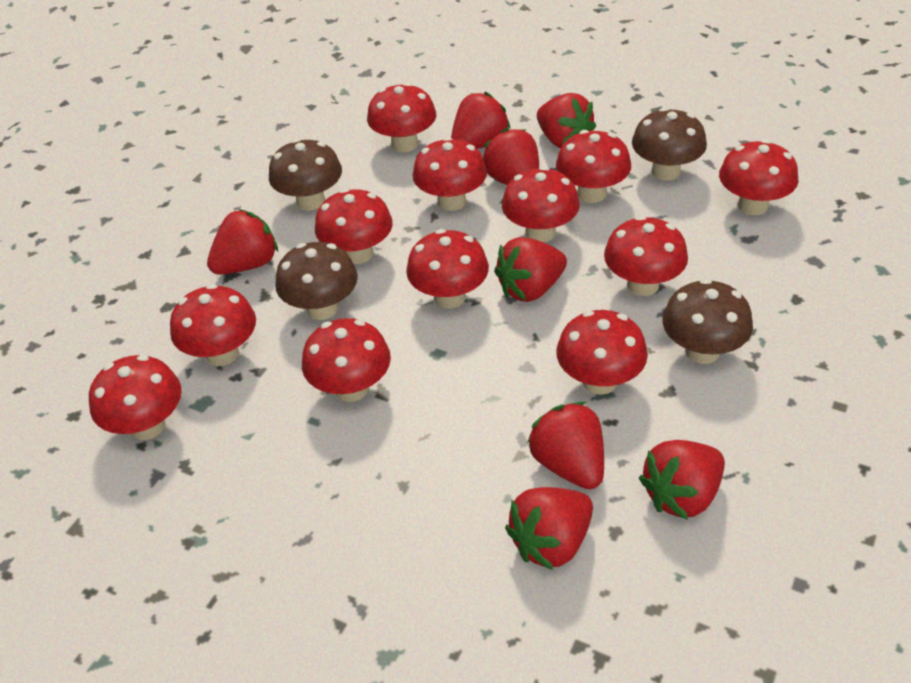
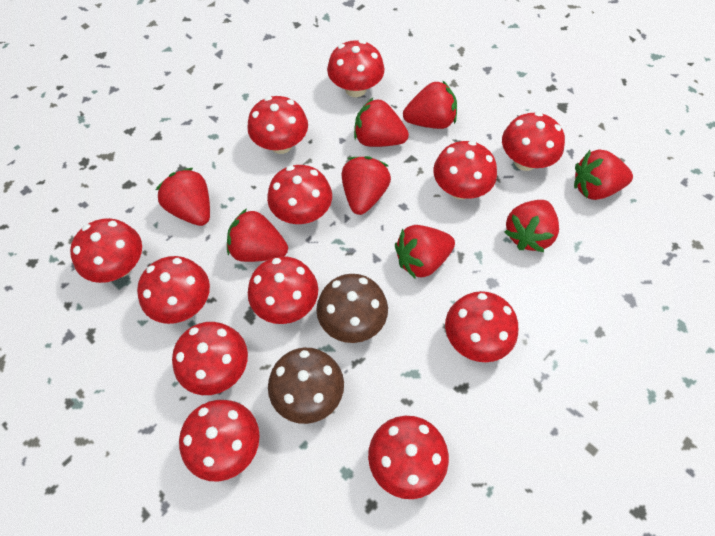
brown mushroom: [269,139,342,211] [275,242,358,320] [632,108,707,181] [662,279,753,364] = 4 -> [268,348,344,424] [316,274,388,343] = 2

